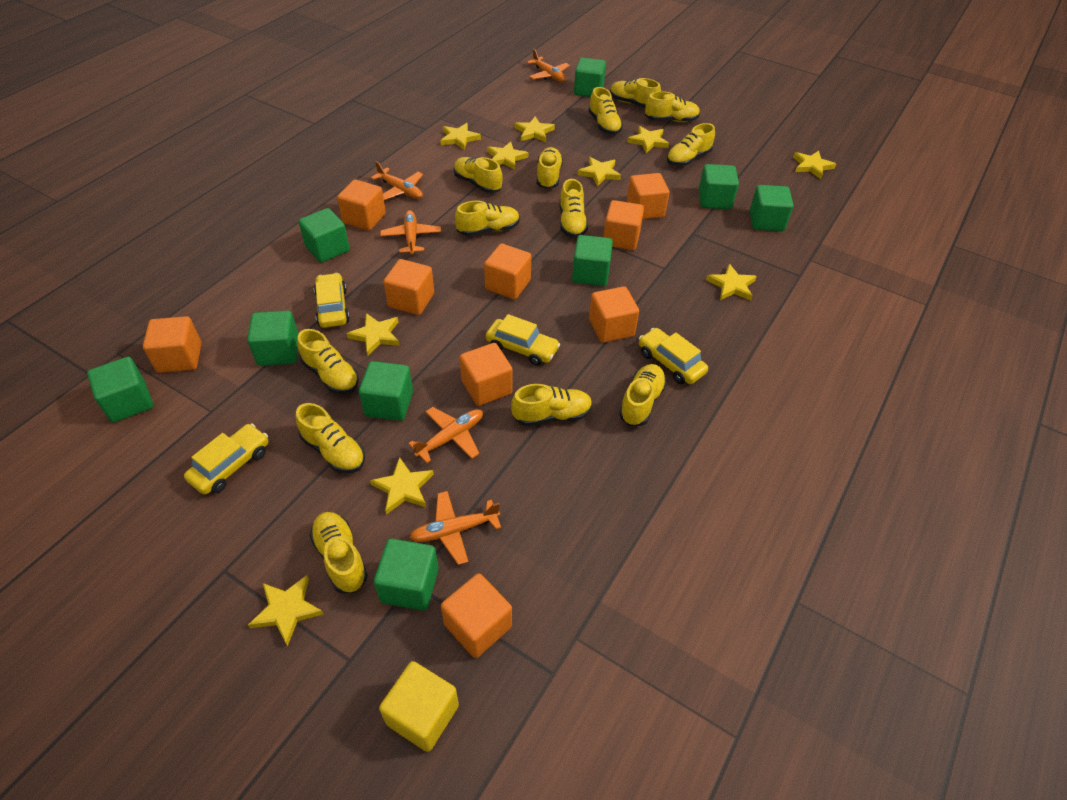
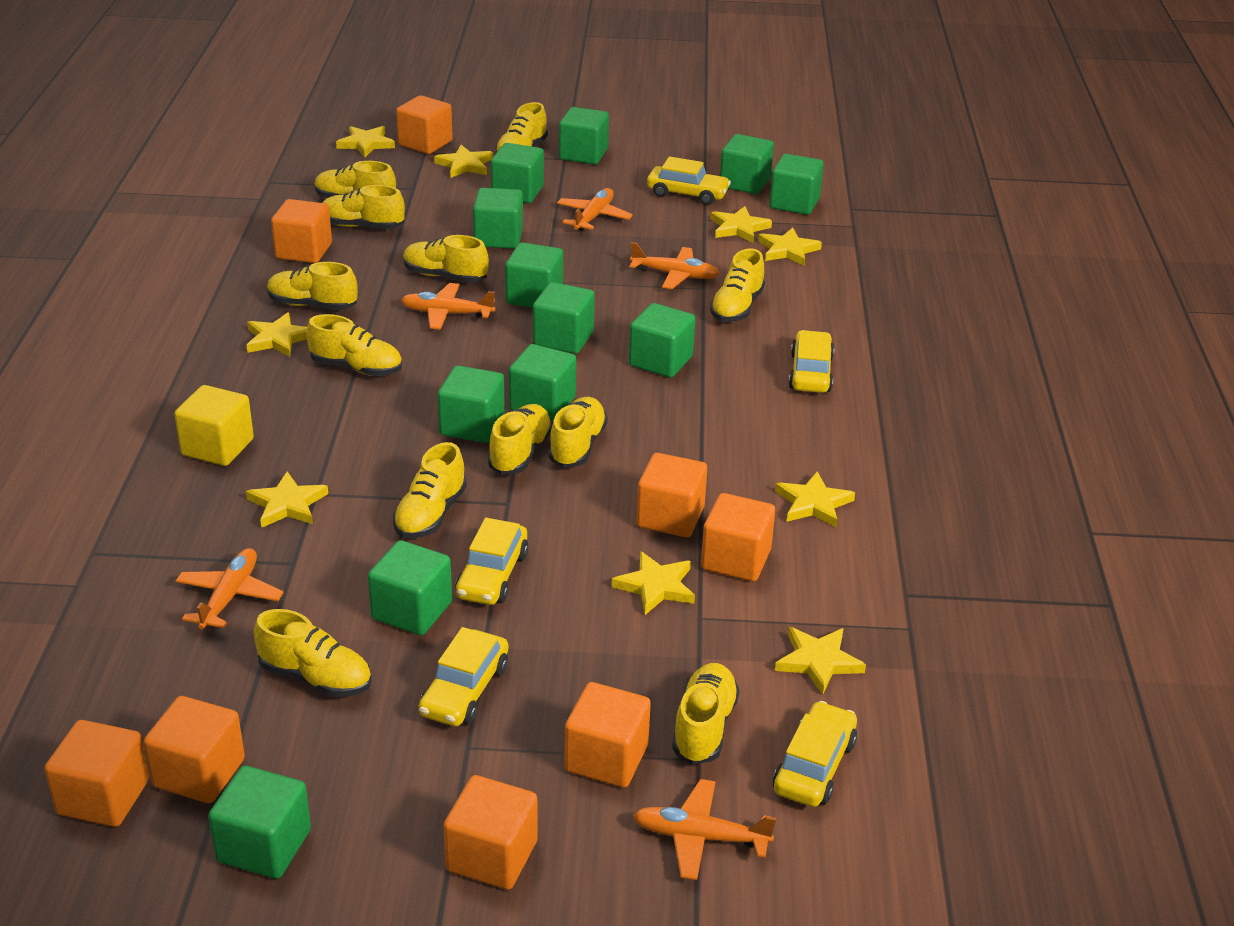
green cube: [87,357,153,423] [247,311,298,366] [298,208,350,263] [359,361,413,421] [374,539,439,611] [572,235,613,286] [574,58,606,97] [699,164,739,209] [750,185,793,231] = 9 -> [208,766,311,879] [368,540,452,635] [438,366,505,443] [473,188,523,249] [491,143,544,203] [505,242,563,308] [509,344,576,421] [533,282,595,354] [559,107,609,164] [629,303,695,378] [720,134,774,194] [770,154,824,215] = 12
orange cube: [143,316,202,373] [337,179,386,231] [384,259,434,315] [441,573,512,658] [460,343,513,406] [484,243,531,299] [589,286,639,343] [603,200,644,250] [627,173,669,219] = 9 -> [44,720,149,827] [144,696,245,803] [271,199,332,263] [396,95,453,154] [443,775,538,890] [564,682,651,788] [636,453,707,537] [701,493,775,581] = 8
yellow car: [184,424,269,495] [314,273,350,328] [486,314,560,366] [639,328,708,384] = 4 -> [419,627,508,726] [455,518,529,605] [647,157,731,205] [773,701,857,807] [788,330,835,393] = 5
yellow shoe: [296,403,365,473] [297,329,359,394] [310,512,368,593] [454,157,503,193] [455,201,520,236] [511,384,593,426] [537,147,563,189] [559,179,588,238] [588,87,623,135] [610,78,661,108] [619,364,667,426] [645,91,700,122] [667,123,715,166] = 13 -> [254,609,372,697] [267,262,358,310] [306,314,402,376] [314,161,396,198] [322,185,405,229] [393,442,467,539] [403,235,489,283] [488,404,552,474] [495,102,548,154] [548,397,608,468] [672,663,740,764] [710,248,765,322] = 12
yellow star: [248,575,323,646] [346,313,400,356] [370,457,434,514] [440,123,481,151] [487,141,528,170] [514,116,555,142] [578,157,621,187] [627,126,669,153] [706,264,757,301] [793,151,836,179] = 10 -> [246,312,307,357] [246,471,328,528] [336,126,395,158] [434,145,493,178] [611,551,695,615] [711,206,772,243] [758,227,822,266] [775,471,855,528] [775,627,866,695] = 9

